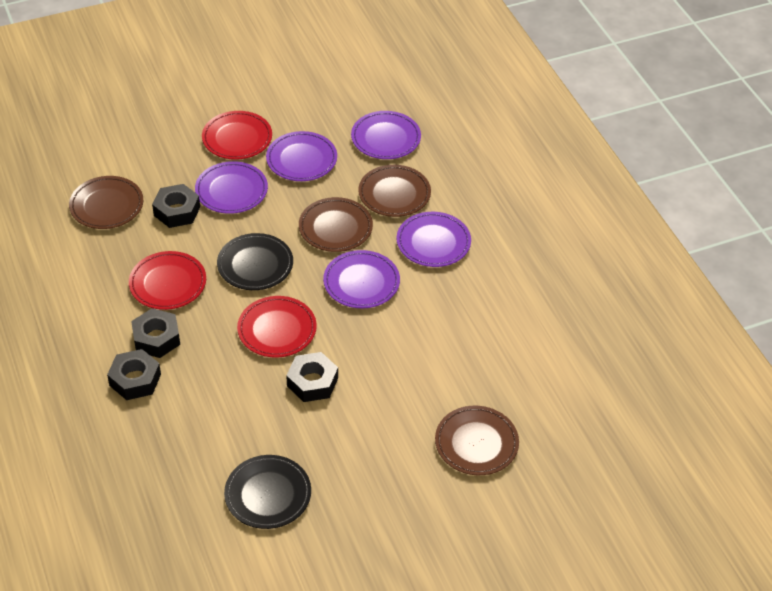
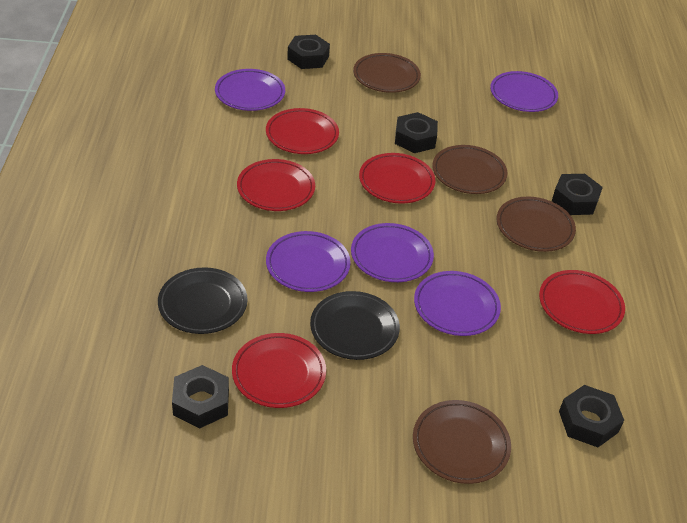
black nut: [107,349,161,400] [131,308,180,358] [152,184,200,228] [286,352,338,402] = 4 -> [172,365,229,428] [287,35,330,69] [395,112,438,153] [552,174,603,215] [559,385,624,447] = 5
red plate: [129,251,206,310] [202,111,272,160] [237,296,317,358] = 3 -> [232,333,326,408] [237,159,315,211] [266,108,339,154] [359,153,436,204] [539,270,625,334] = 5

